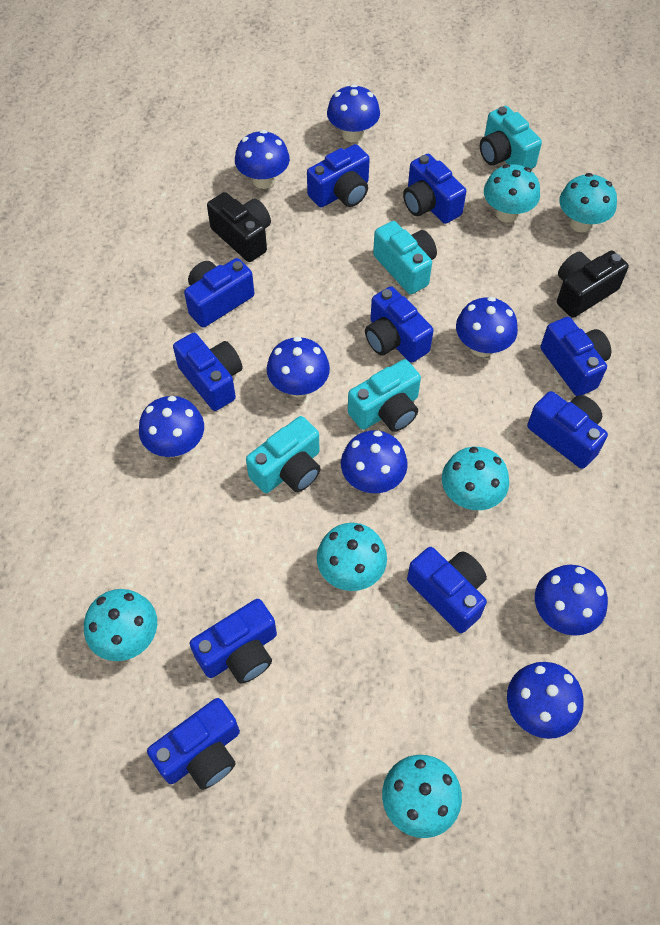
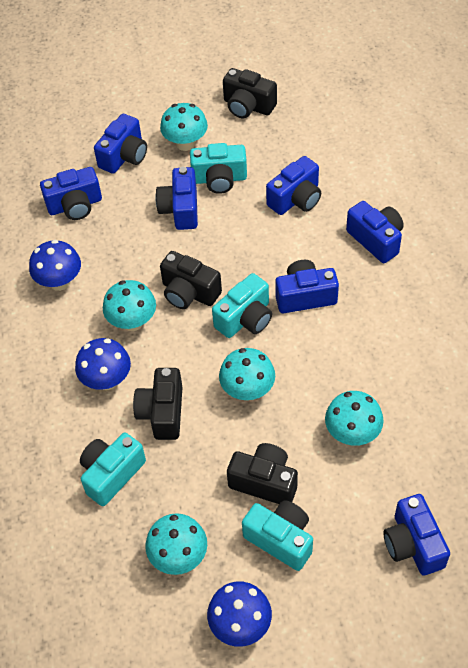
black camera: [207,192,271,262] [557,250,629,318] = 2 -> [133,368,183,440] [160,251,222,309] [223,68,277,118] [227,443,298,504] = 4
blue camera: [147,698,240,790] [173,333,242,411] [184,258,254,328] [190,599,277,684] [307,144,370,208] [365,286,433,363] [403,154,466,224] [407,547,487,633] [527,391,608,469] [541,317,611,396] = 10 -> [40,167,102,220] [94,114,147,174] [156,167,198,230] [266,156,321,215] [275,260,339,313] [346,201,404,263] [383,494,450,576] = 7
blue mushroom: [139,396,204,457] [235,130,290,189] [267,336,330,398] [327,84,380,142] [341,430,408,493] [456,297,518,357] [507,662,584,739] [535,565,608,636] = 8 -> [29,240,81,291] [75,338,131,390] [207,581,272,647] = 3
turquoise mushroom: [84,589,157,661] [317,523,387,591] [382,755,462,838] [442,447,509,510] [484,164,540,223] [559,173,617,233] = 6 -> [103,280,156,331] [145,513,207,575] [160,103,208,151] [219,348,275,401] [325,391,384,446] = 5

